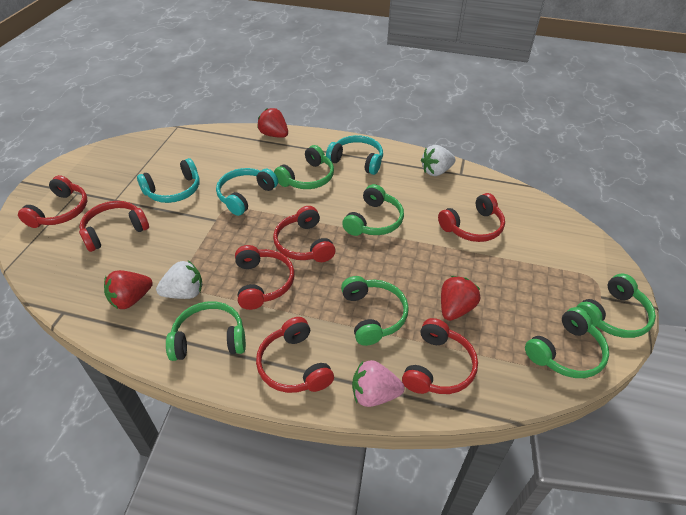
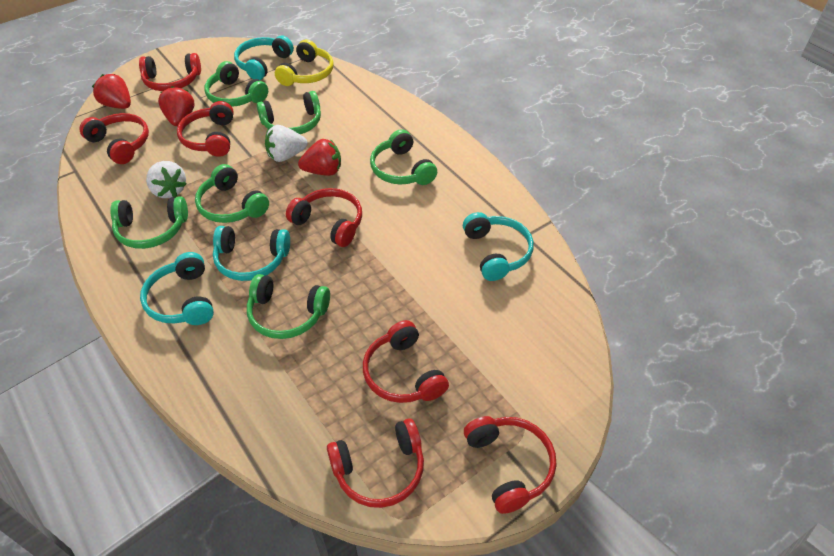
pink strawberry: [352,360,405,407] = 1 -> none = 0
turquoise headphones: [137,158,200,203] [216,168,278,216] [326,135,383,175] = 3 -> [140,252,214,325] [213,226,290,281] [234,36,294,80] [463,212,534,281] = 4
yellow headphones: none = 0 -> [275,39,334,86] = 1

